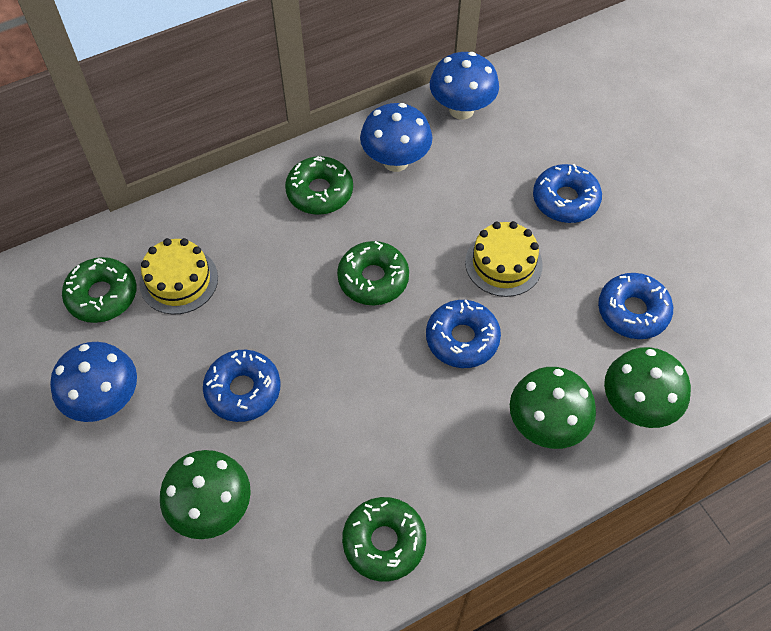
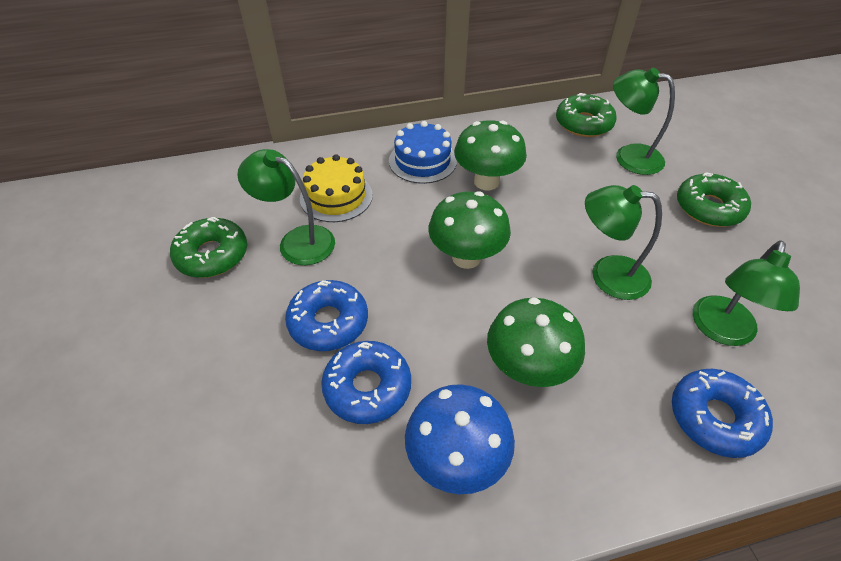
blue cake: none = 0 -> [389,121,457,184] = 1
blue donut: [203,350,280,422] [426,300,501,368] [533,164,602,223] [598,273,673,339] = 4 -> [285,280,368,351] [321,341,411,424] [672,369,773,458] = 3
blue mushroom: [50,342,137,422] [360,103,433,172] [430,52,499,120] = 3 -> [405,384,515,494] = 1
green donut: [62,257,137,323] [285,156,353,215] [337,241,409,305] [342,497,426,582] = 4 -> [170,217,247,278] [556,93,617,137] [677,173,751,227] = 3
green lamp: none = 0 -> [237,149,335,265] [585,185,662,300] [613,68,675,175] [693,240,800,346] = 4
yellow cake: [139,238,218,314] [465,221,543,297] = 2 -> [300,154,373,222] = 1

